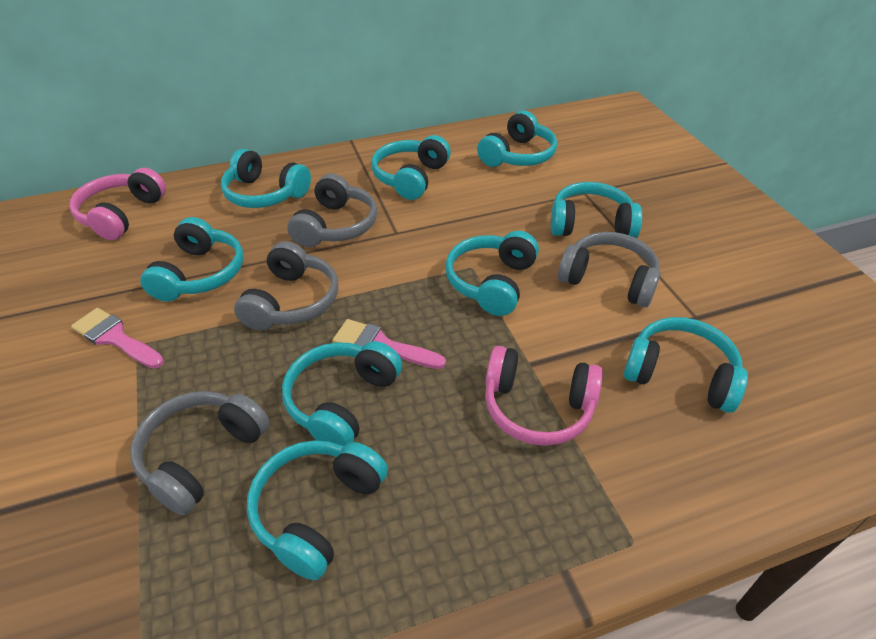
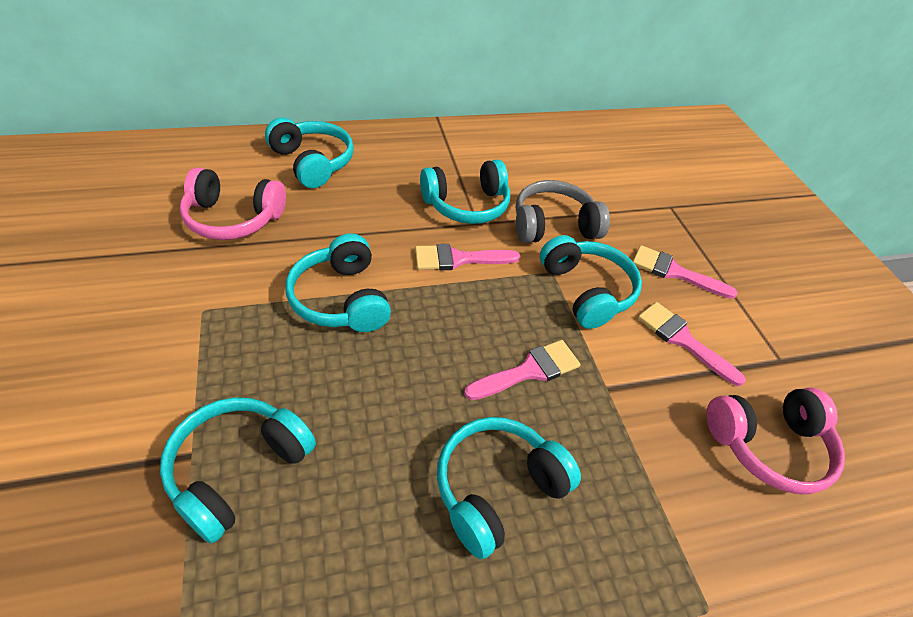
grey headphones: [130,391,270,516] [234,241,338,331] [287,173,377,247] [558,232,661,307] = 4 -> [516,180,610,243] = 1
pink brush: [71,308,164,369] [332,319,446,369] = 2 -> [415,244,520,270] [464,340,581,400] [633,245,738,299] [638,302,746,386] = 4
turquoise headphones: [140,217,243,302] [221,149,311,208] [247,440,388,580] [282,341,402,446] [371,135,451,200] [445,231,539,316] [477,110,557,167] [551,182,642,238] [624,317,748,413] = 9 -> [160,397,316,544] [265,117,354,188] [286,233,391,332] [420,160,510,224] [437,417,581,559] [540,235,642,329] = 6

